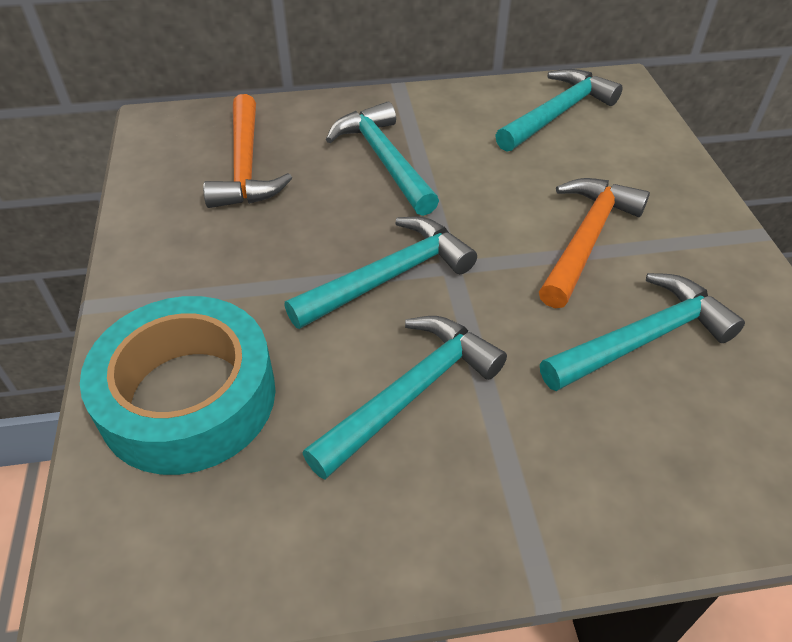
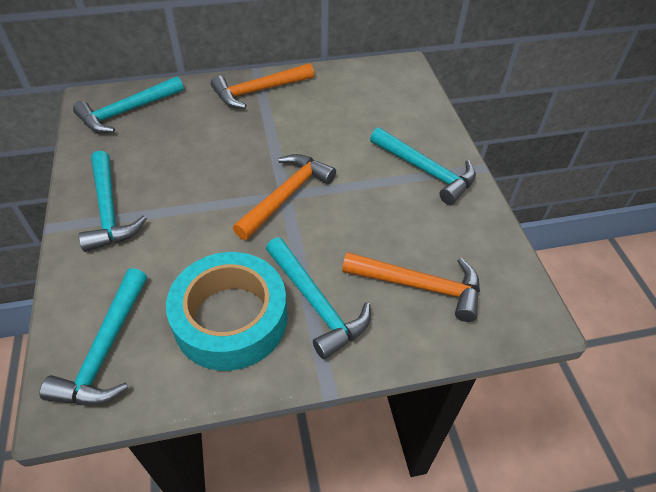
orange hammer: [203,94,292,208] [539,178,650,308] = 2 -> [211,63,314,109] [233,154,336,240] [342,252,480,322] = 3

